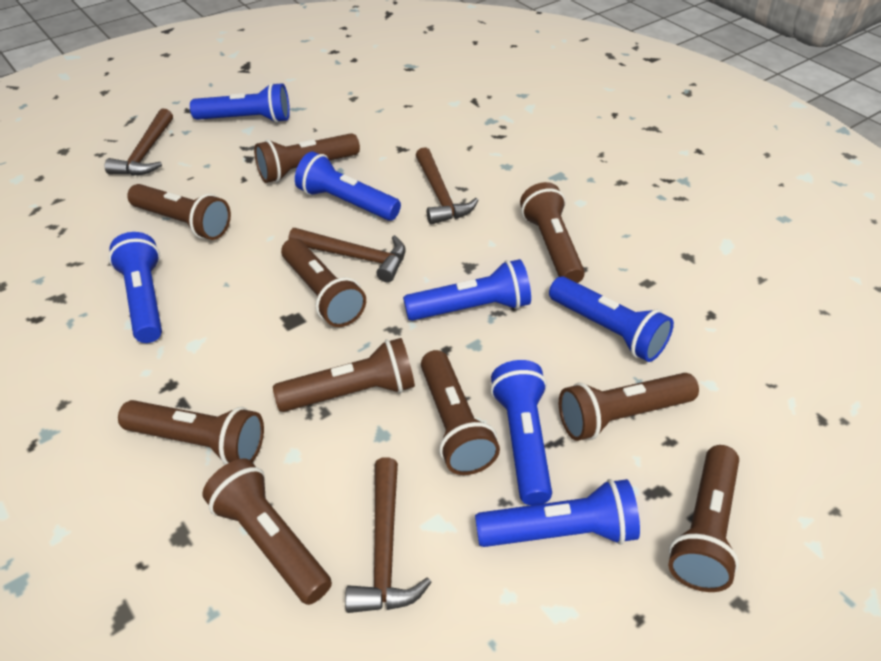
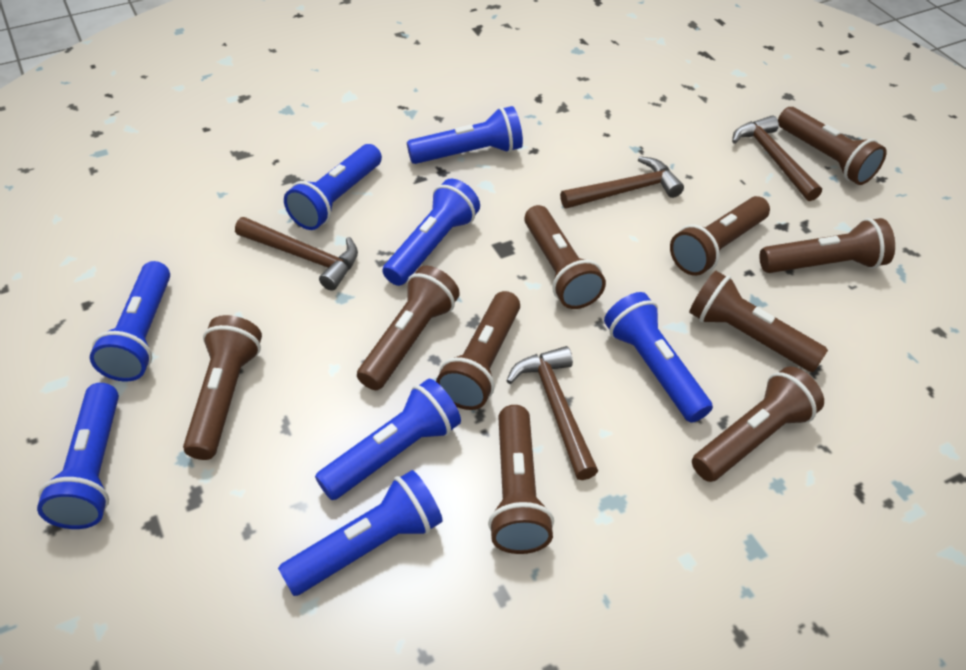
blue flashlight: [108,232,162,343] [190,83,290,123] [295,151,401,221] [403,259,531,321] [475,479,640,547] [490,360,552,505] [549,277,674,362] = 7 -> [37,383,119,529] [90,261,170,382] [278,470,443,596] [284,144,382,230] [315,379,461,500] [382,179,480,286] [407,106,523,164] [604,292,713,423] = 8

